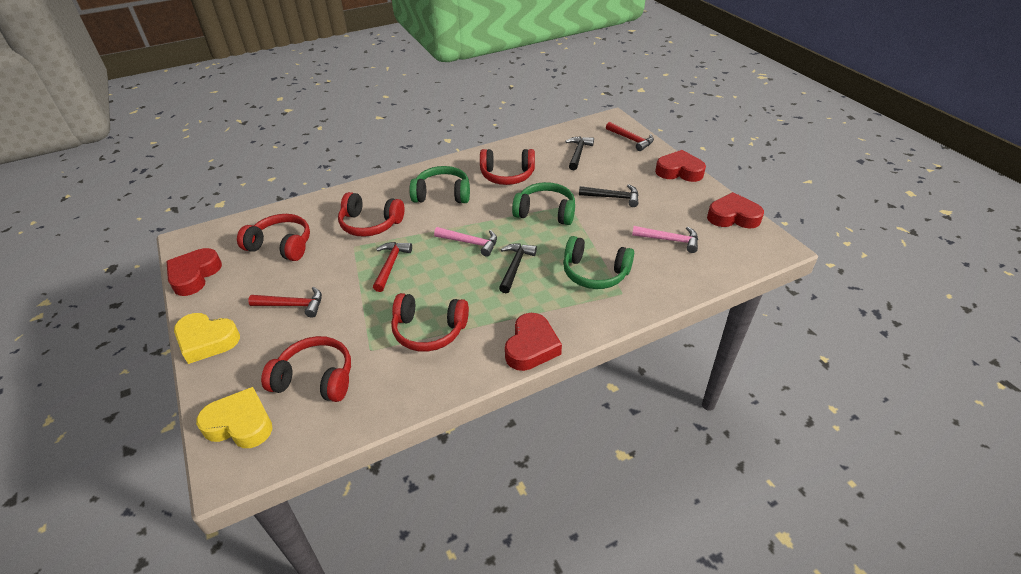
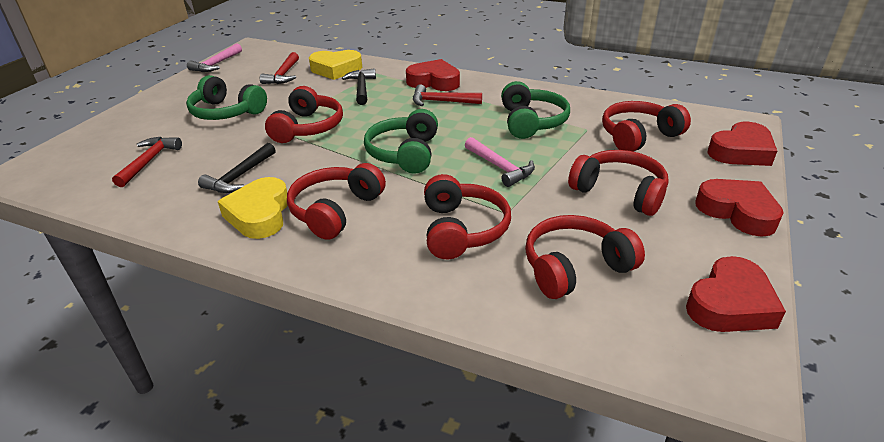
black hammer: [499,244,537,293] [565,137,594,170] [579,184,639,207] = 3 -> [198,143,276,193] [342,68,376,105] = 2
red headphones: [237,214,310,261] [261,336,351,402] [338,192,404,237] [391,293,469,352] [480,149,535,185] = 5 -> [265,86,343,143] [287,163,386,240] [424,174,511,259] [525,215,645,299] [568,150,669,216] [602,101,691,152] = 6

